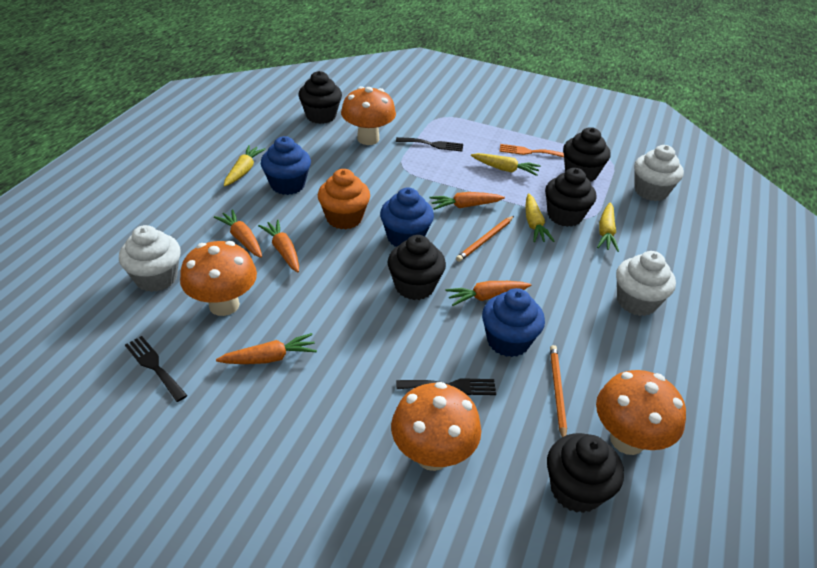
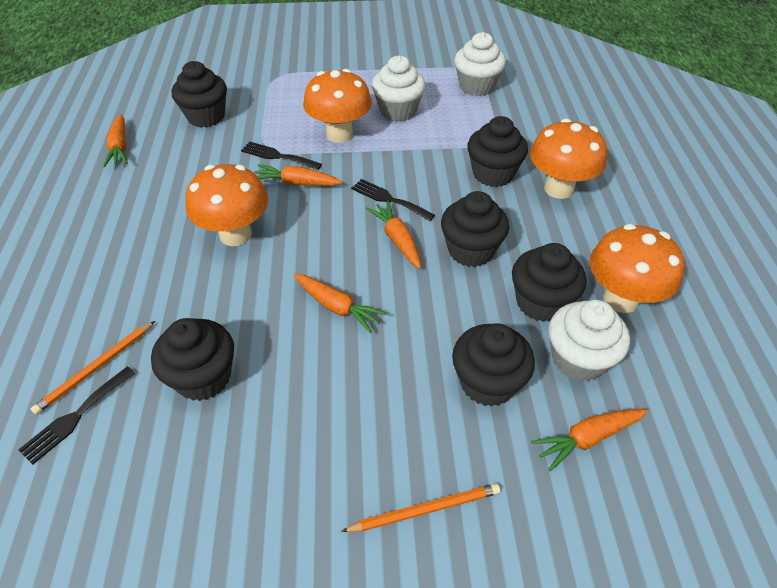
black cupcake: [298,71,342,124] [388,235,446,300] [545,168,596,227] [547,433,624,513] [563,127,611,182] = 5 -> [151,318,234,401] [172,61,227,128] [441,191,509,267] [452,323,535,407] [468,116,528,187] [512,243,586,322] = 6
blue cupcake: [261,136,311,195] [380,188,434,247] [482,288,545,357] = 3 -> none = 0
orange cupcake: [318,169,370,229] = 1 -> none = 0
orange fork: [499,144,564,157] = 1 -> none = 0
yellow carrot: [224,145,266,187] [471,153,541,176] [525,193,554,242] [597,203,619,252] = 4 -> none = 0

